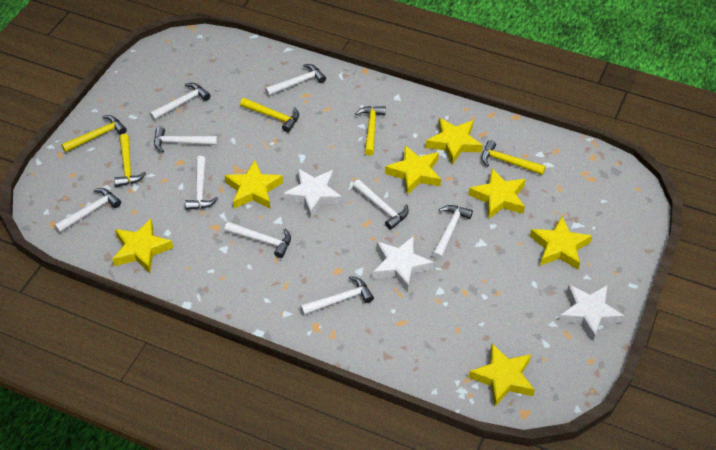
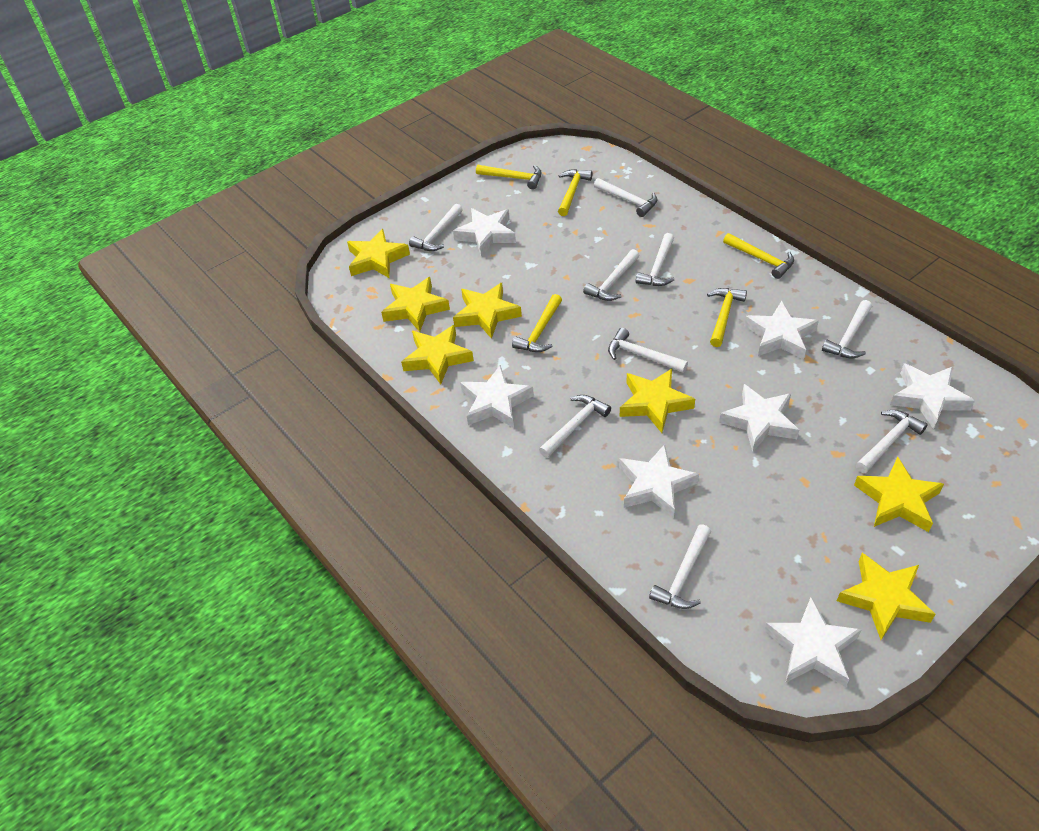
white star: [283,169,342,218] [373,236,433,291] [559,285,624,341] = 3 -> [453,208,516,256] [460,365,534,428] [619,444,699,518] [719,384,799,452] [744,301,819,359] [764,597,862,687] [890,363,975,429] = 7

